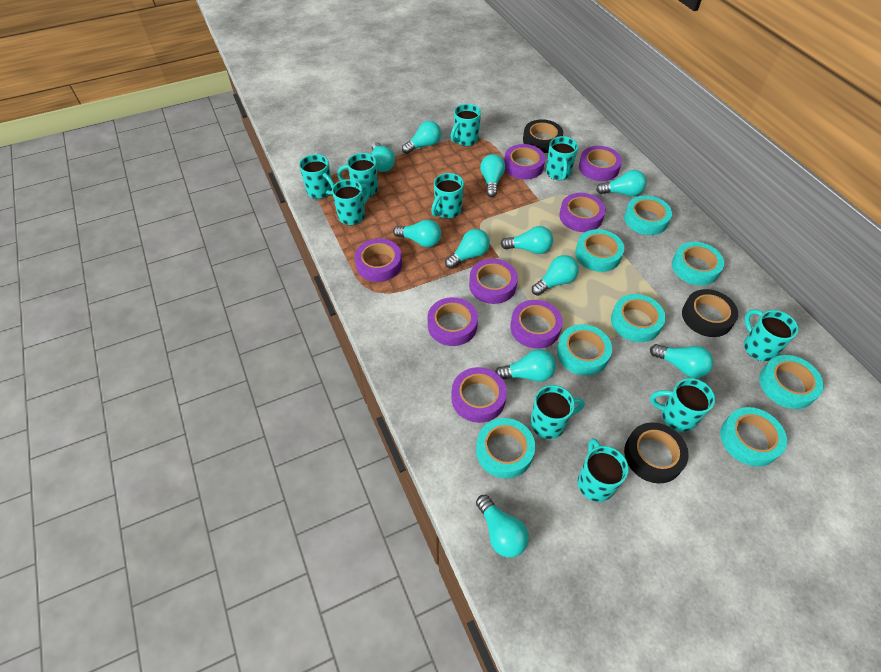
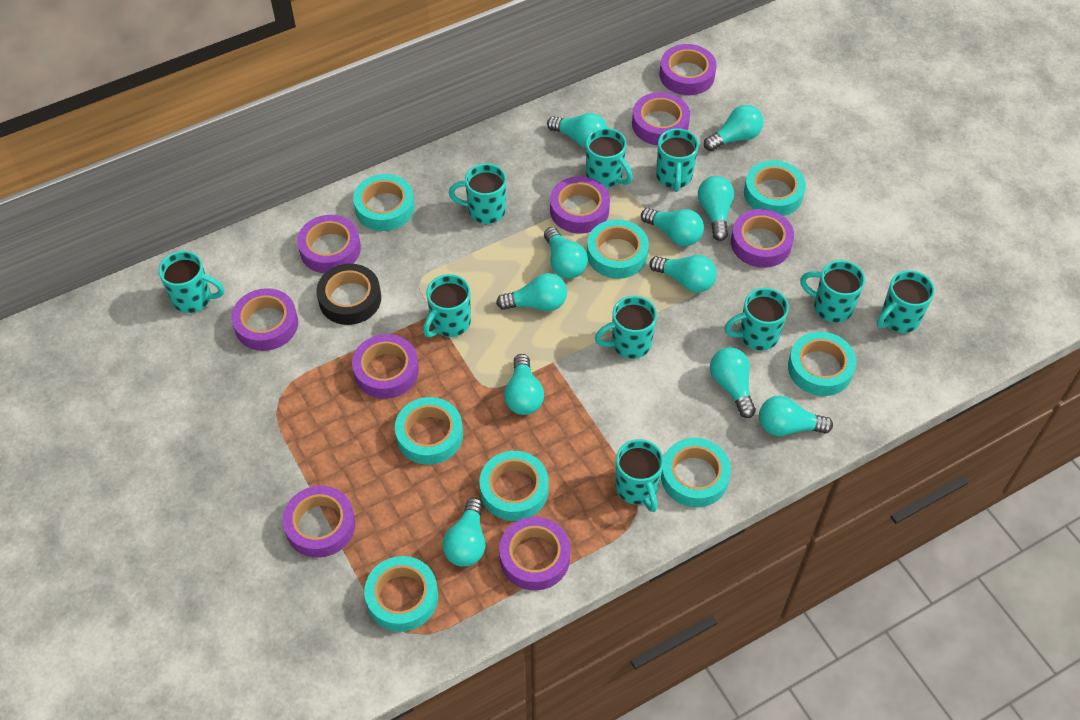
black tape: [523,119,563,153] [624,422,689,483] [682,289,738,337] = 3 -> [316,264,381,325] = 1
purple tape: [355,239,402,282] [428,297,478,346] [451,367,507,423] [469,259,518,304] [504,144,545,179] [510,300,563,349] [559,193,606,232] [579,146,622,181] = 8 -> [231,288,298,351] [283,486,355,558] [297,215,361,273] [352,334,419,399] [499,517,570,590] [550,176,610,234] [632,92,690,145] [660,44,716,95] [731,209,794,268] = 9

